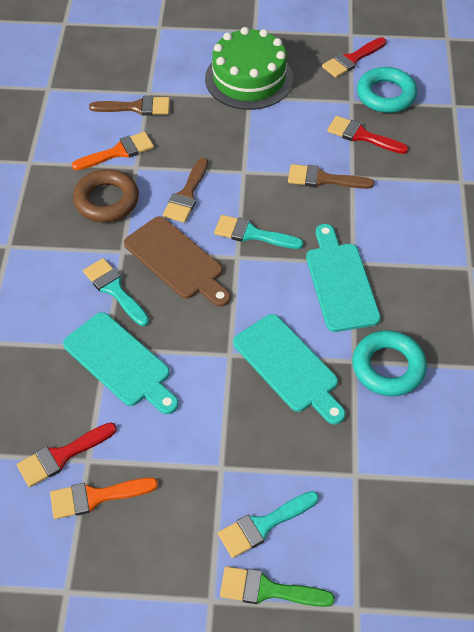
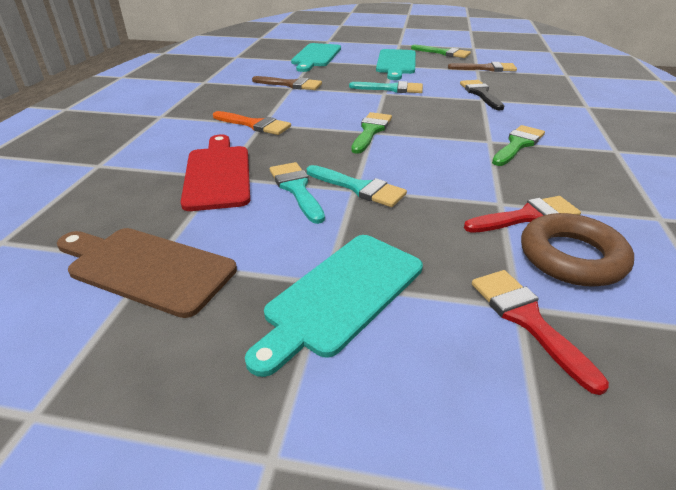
black brush: none = 0 -> [460,80,504,110] = 1
brown brush: [89,96,170,116] [163,158,208,223] [288,164,374,189] = 3 -> [252,76,322,90] [448,62,517,72] = 2
green brush: [220,566,335,607] = 1 -> [351,112,392,154] [411,45,471,58] [492,125,545,166] = 3
green cake: [205,27,293,110] = 1 -> none = 0
orange brush: [50,478,158,519] [72,132,154,170] = 2 -> [213,111,291,135] = 1
red brush: [17,422,117,487] [322,37,386,78] [327,116,409,154] = 3 -> [464,196,581,233] [472,270,609,395] = 2
red cutting board: none = 0 -> [181,134,250,211] = 1
turquoise ring: [352,330,427,396] [357,67,417,113] = 2 -> none = 0

